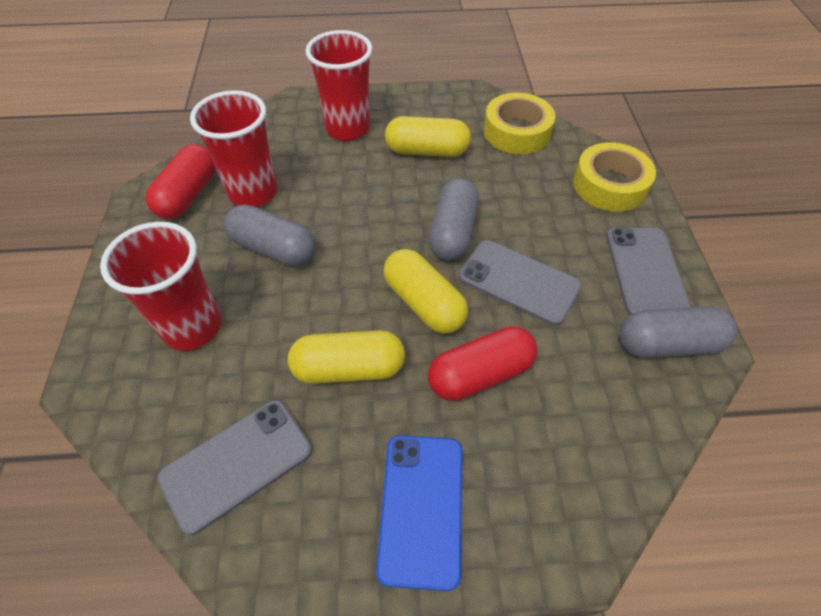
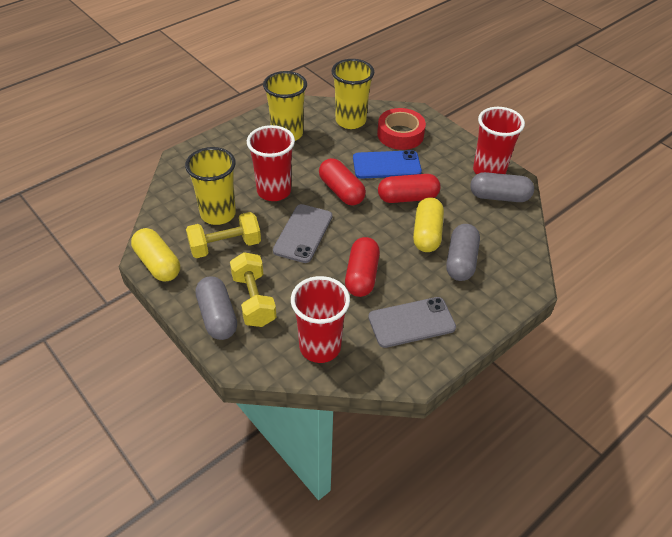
grey phone: [157,400,312,535] [459,240,582,325] [606,228,691,315] = 3 -> [273,204,333,263] [368,297,456,348] = 2
red capsule: [145,144,216,219] [428,326,538,401] = 2 -> [319,158,366,205] [345,237,380,297] [378,174,441,203] = 3
red tape: none = 0 -> [377,108,426,150] = 1
yellow capsule: [288,330,405,384] [383,249,468,333] [385,116,471,157] = 3 -> [131,228,180,282] [413,198,444,252] = 2
yellow cup: none = 0 -> [185,147,236,225] [263,71,307,141] [331,59,374,129] = 3
yellow dumbbell: none = 0 -> [186,212,261,258] [230,252,276,327] = 2
yellow tape: [484,93,555,154] [573,142,656,212] = 2 -> none = 0

